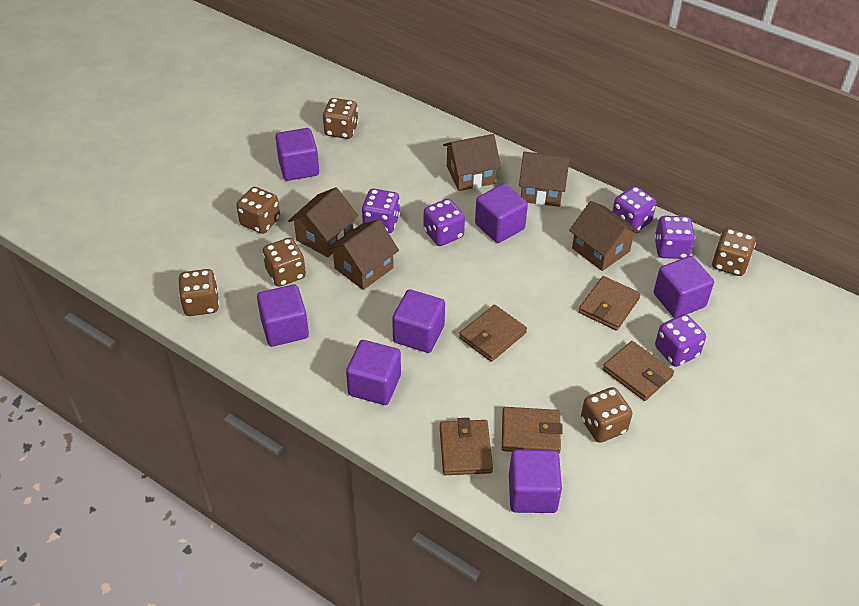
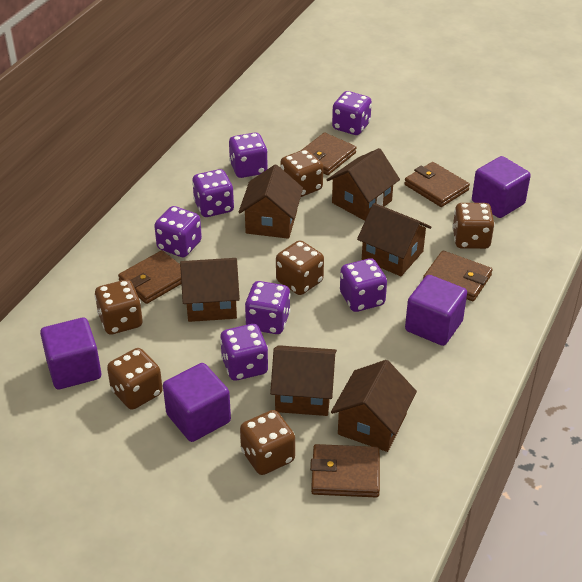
brown house: [288,187,358,257] [327,219,399,290] [443,134,501,191] [519,152,570,207] [569,201,640,271] = 5 -> [180,258,240,322] [239,165,303,239] [270,345,337,416] [327,148,400,221] [331,360,417,452] [357,203,431,276] = 6
purple cube: [257,285,309,347] [275,128,319,181] [346,340,401,405] [392,289,445,353] [475,183,528,243] [509,450,562,513] [654,256,714,318] = 7 -> [40,317,101,389] [163,363,231,442] [405,275,467,346] [472,156,531,218] = 4
purple dice: [362,189,400,233] [423,199,465,246] [612,186,656,233] [654,216,695,259] [655,314,706,367] = 5 -> [154,206,202,257] [192,169,234,217] [220,324,268,381] [229,133,268,178] [245,281,291,334] [332,91,372,135] [340,258,387,312] = 7

